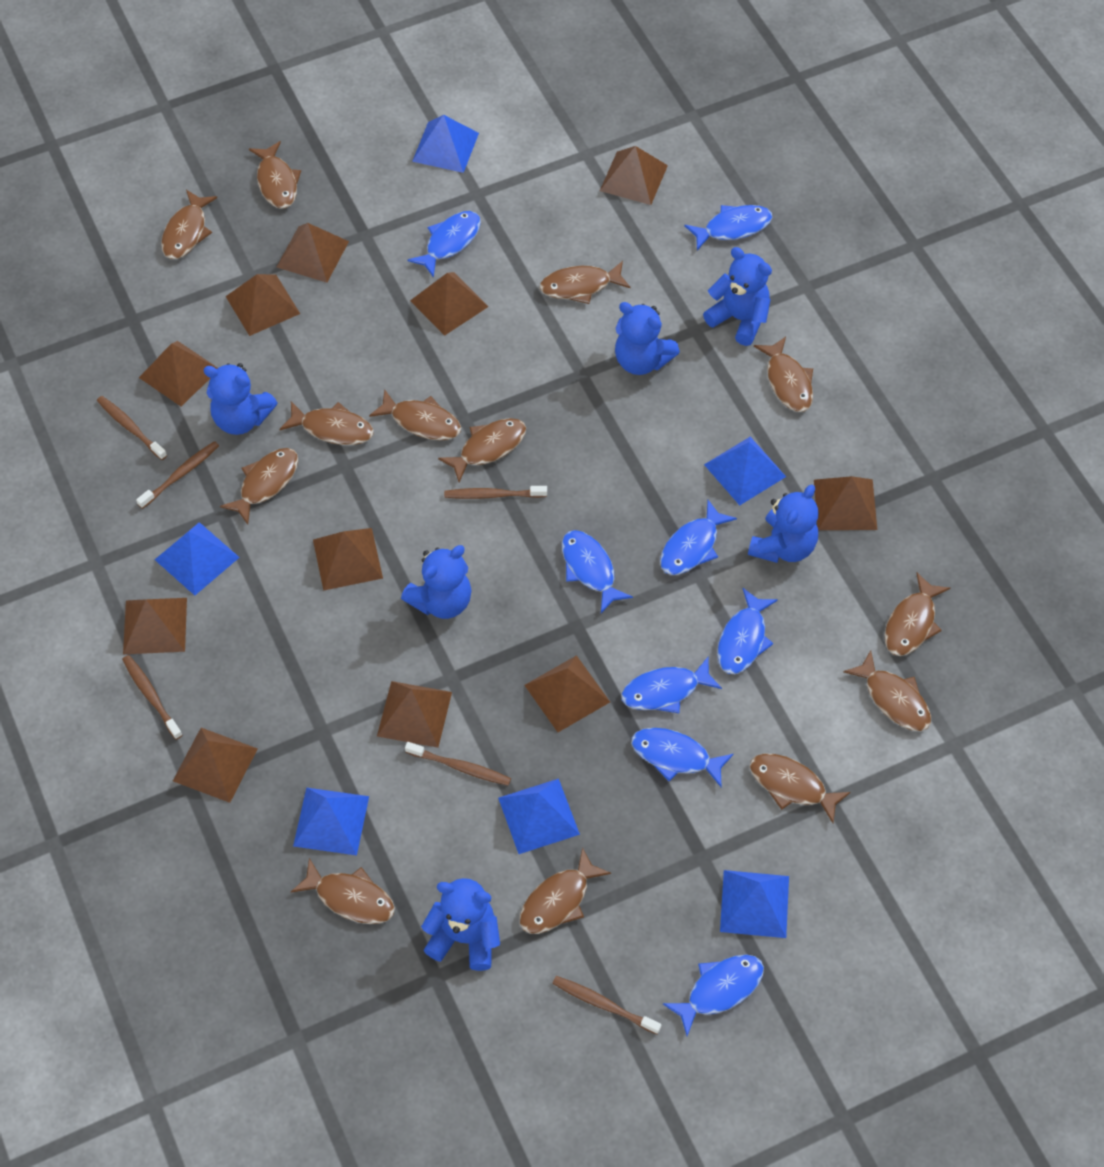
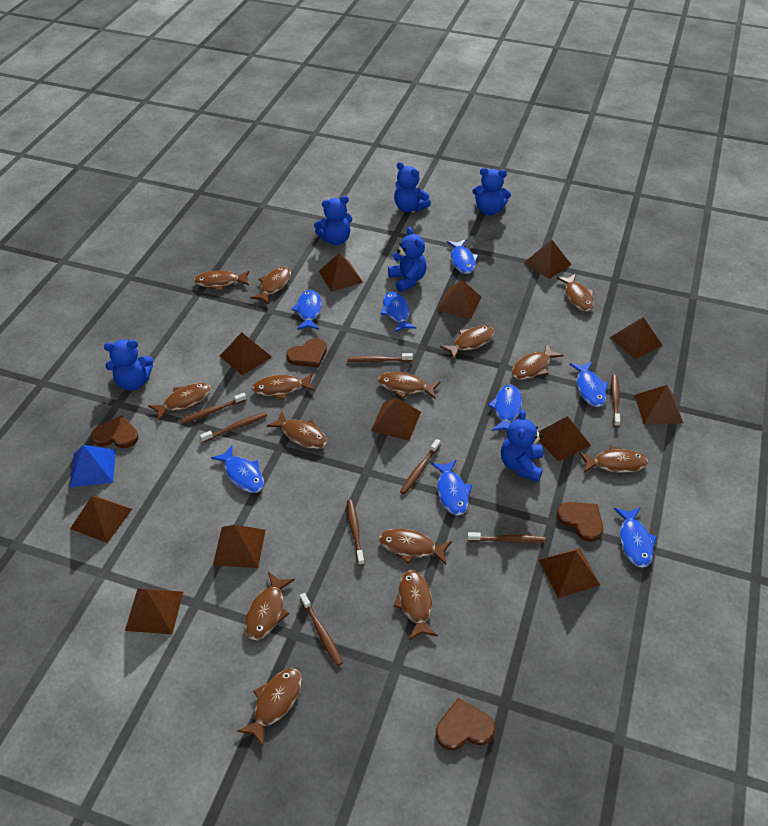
blue pyramid: [155,522,240,595] [293,787,369,855] [412,115,479,173] [498,779,580,854] [704,437,786,505] [720,870,789,938] = 6 -> [70,445,116,487] = 1
brown fish: [161,190,217,259] [220,448,298,525] [249,141,301,209] [279,402,374,445] [291,858,395,924] [369,389,461,440] [438,418,526,482] [520,847,611,934] [540,261,630,304] [750,754,851,823] [754,337,813,412] [844,650,931,731] [885,573,950,656] = 13 -> [148,383,211,421] [194,271,249,291] [237,668,302,746] [245,572,295,640] [250,267,291,304] [252,373,315,400] [267,411,327,449] [378,372,441,399] [379,529,452,565] [393,570,438,640] [440,326,495,359] [511,343,564,380] [556,274,594,312] [579,446,648,473] = 14
brown heart: none = 0 -> [91,415,139,448] [286,338,327,368] [436,698,495,750] [557,502,603,542] = 4
brown pyramid: [123,598,187,654] [139,341,218,406] [173,728,258,803] [226,274,300,336] [277,223,349,283] [313,528,383,591] [377,681,452,748] [410,272,488,336] [525,655,610,732] [600,146,668,205] [814,476,877,530] = 11 -> [70,496,132,543] [125,588,183,634] [213,525,265,568] [220,333,272,376] [319,253,363,292] [371,397,421,441] [437,279,481,319] [524,240,572,279] [539,416,591,462] [539,548,601,598] [610,317,662,359] [635,385,683,424] = 12
brown toothbrush: [97,396,167,460] [122,655,182,740] [136,441,219,509] [405,742,511,786] [444,486,547,499] [552,976,661,1034] = 6 -> [180,393,247,424] [200,412,267,442] [300,593,343,666] [347,353,413,362] [347,500,364,566] [400,439,440,494] [467,532,546,543] [611,375,620,427] = 8

